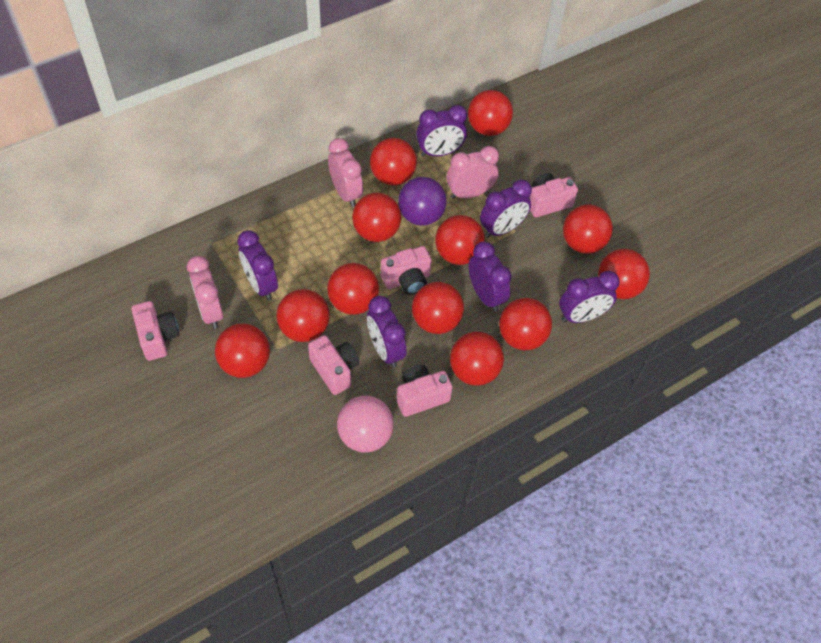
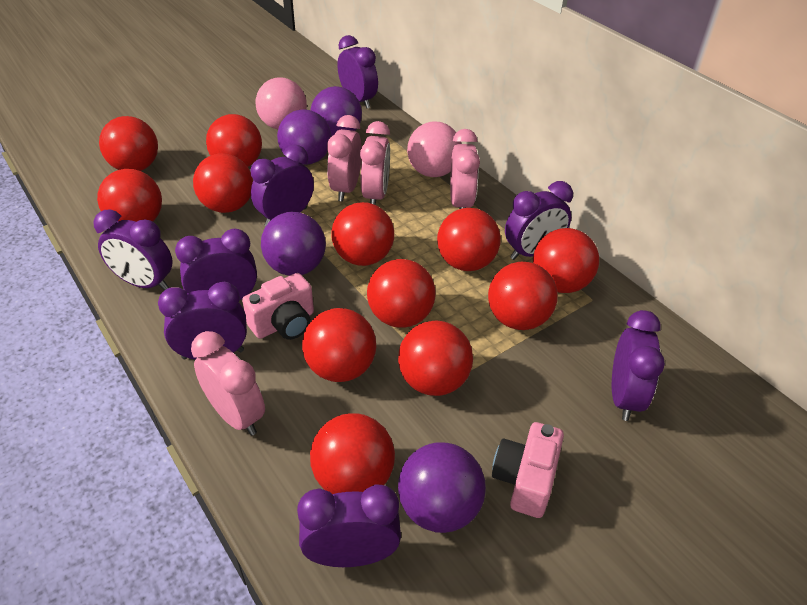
pink ball: [337,396,394,453] = 1 -> [256,77,307,130] [407,122,461,177] = 2
pink camera: [132,301,179,361] [308,335,359,395] [381,246,432,295] [397,365,453,417] [529,173,578,217] = 5 -> [242,273,314,340] [492,422,564,518] = 2
pink clock: [187,256,223,329] [328,138,363,207] [447,146,499,199] = 3 -> [191,331,265,436] [327,115,362,201] [360,121,390,205] [450,129,480,209] = 4
purple ball: [398,177,447,226] = 1 -> [261,212,326,276] [277,109,331,165] [311,86,362,137] [398,442,486,533] = 4
purple clock: [237,230,278,301] [367,296,406,368] [416,105,467,156] [468,241,512,312] [480,180,532,238] [559,271,620,323] = 6 -> [93,209,173,291] [158,282,247,360] [175,228,257,301] [251,145,314,226] [297,484,401,567] [337,35,378,109] [505,181,573,260] [612,310,665,421] = 8

